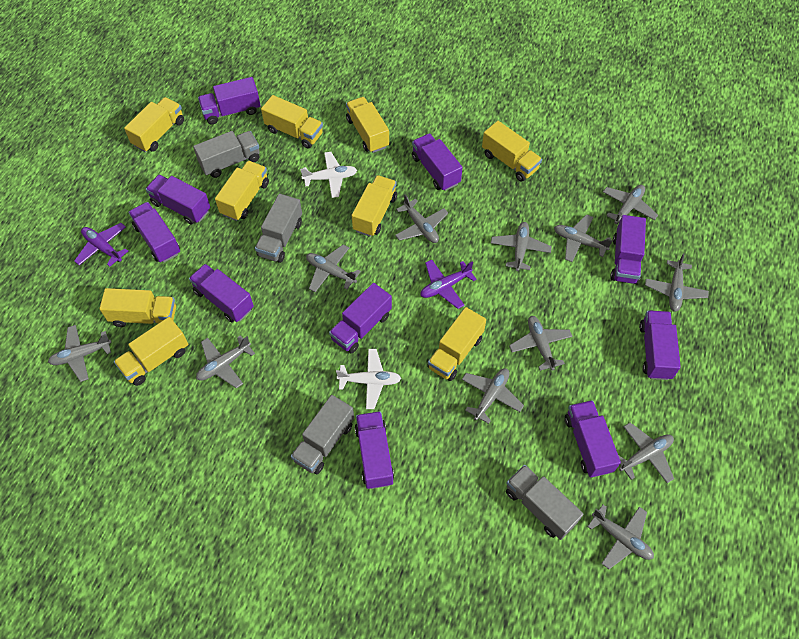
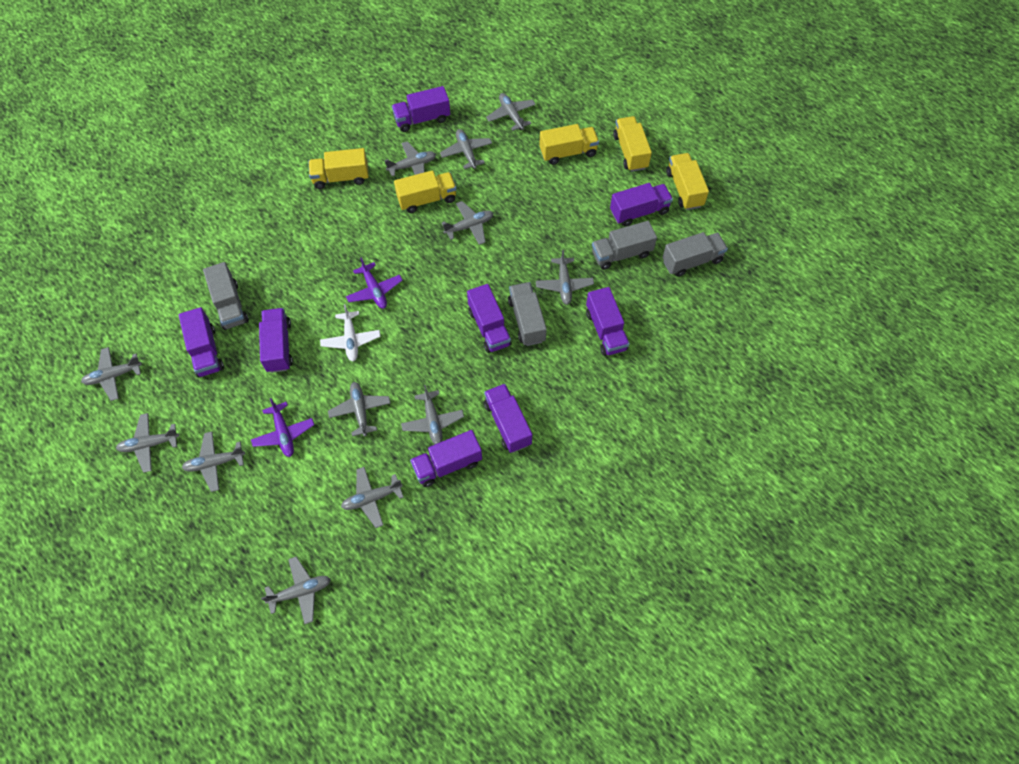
purple truck: [128,202,180,263] [146,175,210,225] [189,264,254,322] [198,77,261,125] [329,283,392,353] [355,411,394,489] [412,133,463,191] [565,400,621,477] [610,215,646,284] [639,311,681,380] = 10 -> [179,307,224,377] [259,308,293,373] [392,86,450,132] [410,430,482,487] [467,284,512,353] [484,384,533,453] [586,287,630,356] [610,183,673,226] = 8
white plane: [300,152,357,198] [336,349,401,409] = 2 -> [320,304,381,361] = 1
yellow truck: [99,288,176,327] [114,317,188,386] [124,97,184,152] [215,161,269,221] [261,95,323,149] [346,97,389,153] [351,175,397,237] [427,307,486,381] [482,121,542,182] = 9 -> [308,148,369,189] [394,170,457,213] [539,124,599,165] [613,116,652,172] [666,153,709,210] = 5

